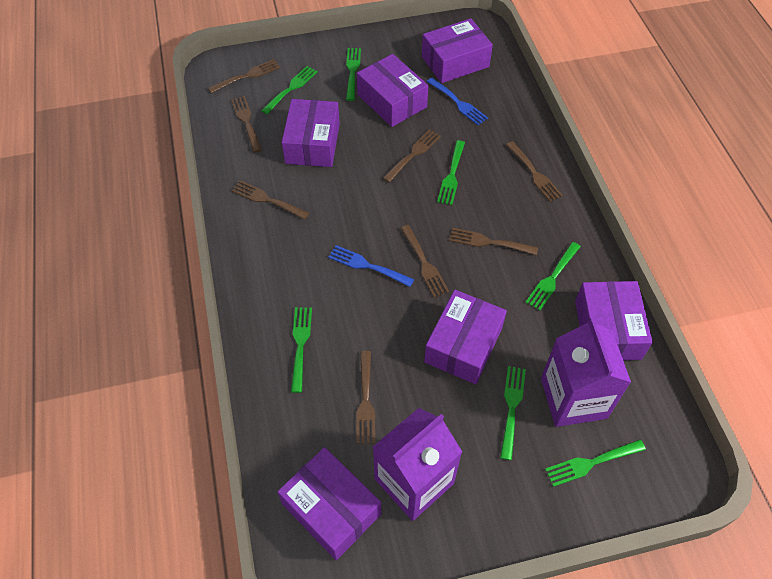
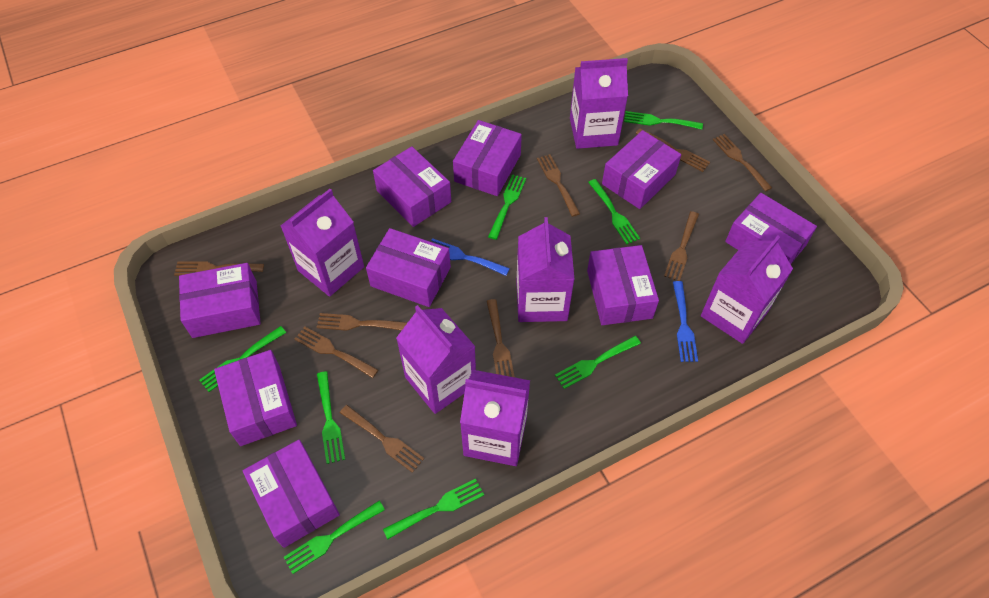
brown fork: [208,59,280,93] [231,96,262,153] [232,180,309,220] [356,351,375,444] [383,129,441,183] [400,225,449,298] [449,228,538,255] [506,141,563,202] = 8 -> [174,261,264,276] [295,326,378,378] [317,313,408,331] [340,405,424,473] [486,299,515,377] [537,154,580,217] [636,128,710,172] [664,211,699,281] [713,134,772,192] = 9
green fork: [261,66,318,114] [291,307,312,393] [346,48,361,101] [437,140,465,205] [500,366,526,460] [525,242,581,311] [545,440,646,487] = 7 -> [199,326,286,392] [284,501,385,574] [317,371,345,464] [383,479,484,539] [488,174,526,240] [555,336,641,389] [588,179,640,244] [624,111,703,129] = 8
purple box: [277,447,381,560] [282,99,340,167] [357,54,429,127] [422,18,493,83] [424,290,507,384] [575,281,653,360] = 6 -> [179,263,261,338] [214,350,297,446] [243,440,340,548] [366,228,451,307] [373,146,451,227] [453,120,522,196] [587,245,659,325] [602,130,681,209] [725,193,817,264] = 9
purple carton: [373,408,462,521] [541,317,631,427] = 2 -> [281,189,364,297] [396,305,476,414] [460,370,530,466] [516,217,574,322] [570,58,628,149] [701,236,793,344] = 6

